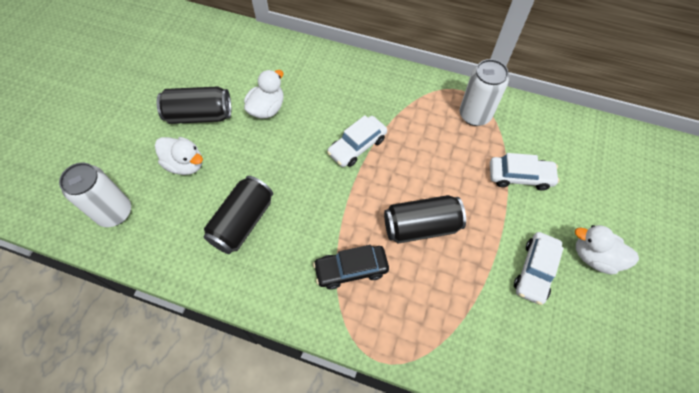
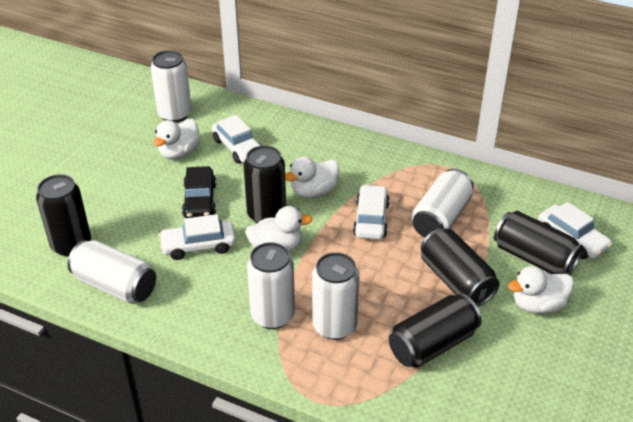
black can: [157,87,231,124] [204,176,273,254] [384,195,466,244] = 3 -> [36,174,91,257] [243,145,286,224] [389,294,481,368] [421,228,499,307] [494,211,583,275] = 5
white can: [59,163,131,227] [460,59,509,126] = 2 -> [68,240,156,304] [151,50,192,123] [247,242,295,329] [312,252,360,340] [412,169,474,237] = 5
white car: [327,115,387,167] [490,153,560,190] [514,232,564,305] = 3 -> [159,214,236,260] [212,115,261,164] [353,185,390,240] [538,202,612,259] = 4
white duck: [155,137,203,175] [244,70,284,119] [575,225,639,275] = 3 -> [153,119,200,159] [245,206,312,252] [285,157,339,198] [508,266,574,314] = 4

